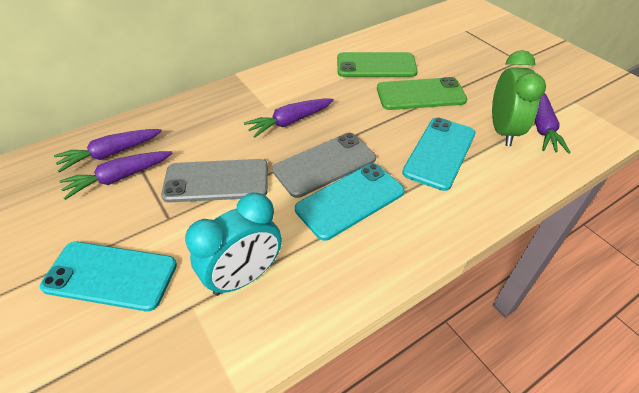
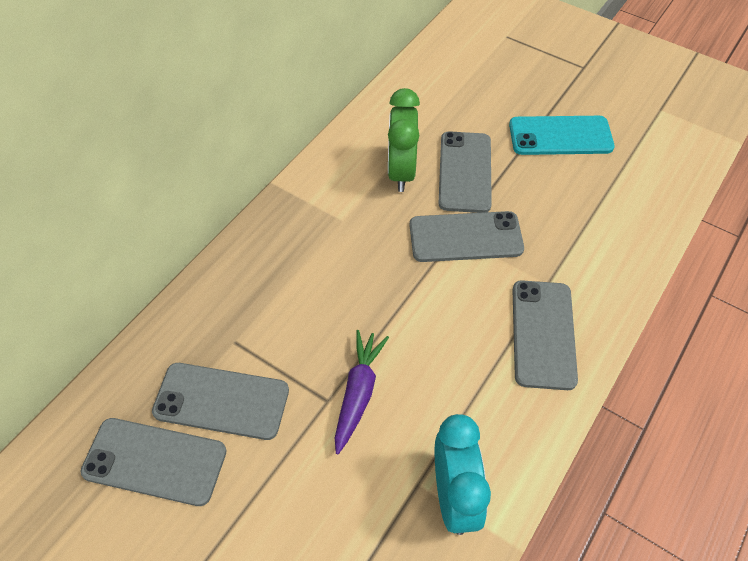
green phone: [337,52,418,77] [377,77,467,110] = 2 -> none = 0
grey phone: [161,159,268,203] [272,133,376,198] = 2 -> [81,418,227,506] [152,363,289,440] [409,211,524,262] [438,131,492,213] [512,280,578,390] = 5
purple carrot: [54,129,162,173] [59,151,172,200] [244,98,334,138] [535,93,571,154] = 4 -> [335,330,389,454] = 1
turquoise phone: [40,242,177,311] [295,163,404,241] [402,117,476,191] = 3 -> [509,116,615,155] = 1

